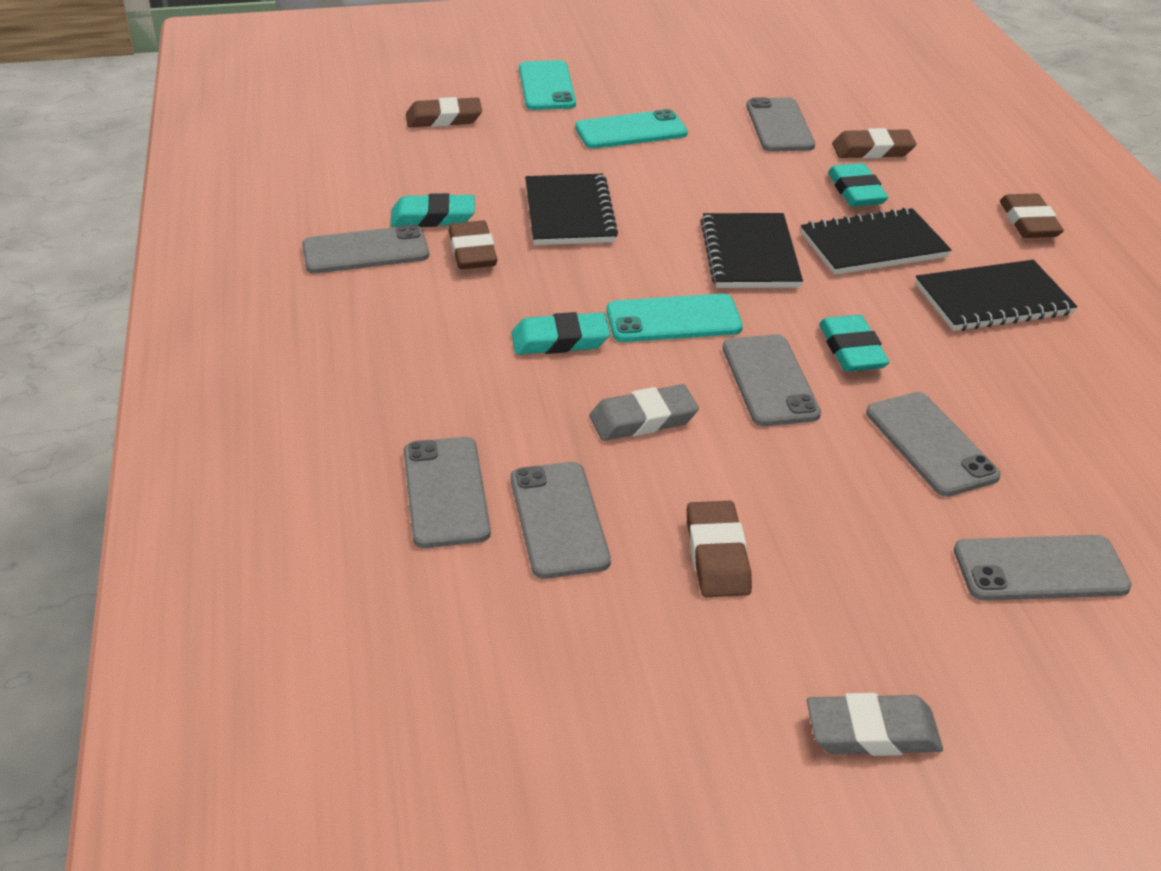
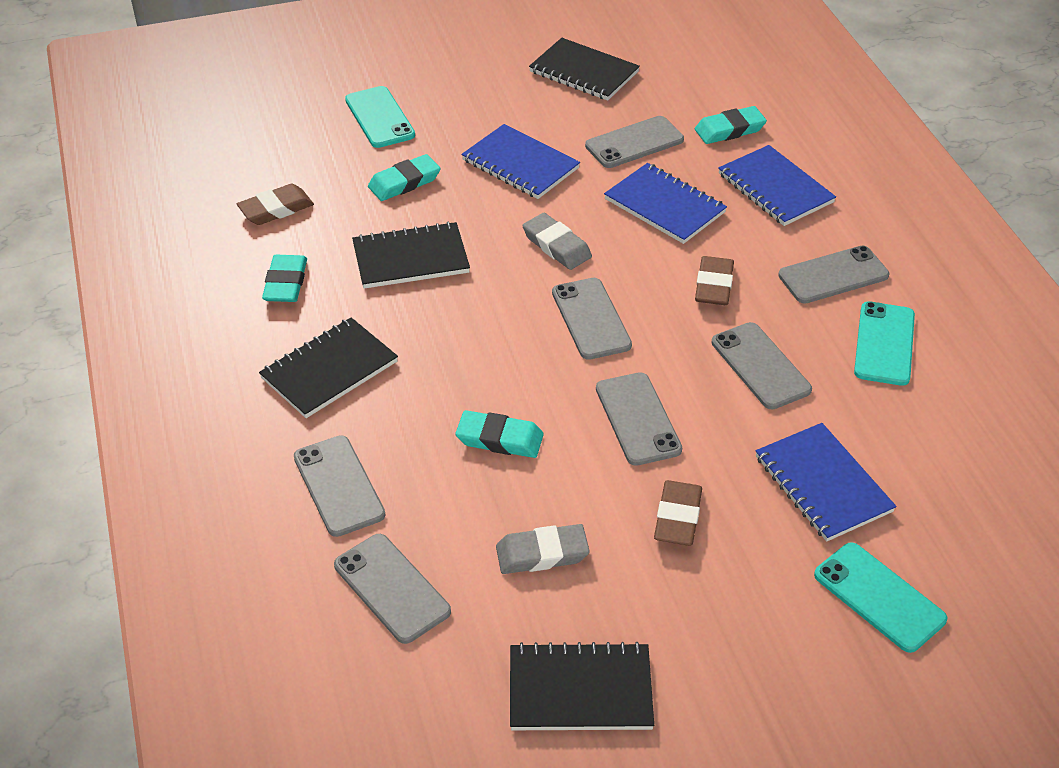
blue notebook: none = 0 -> [461,124,580,199] [604,163,727,244] [718,145,836,226] [756,423,896,542] = 4
brown eraser: [406,97,482,127] [449,221,497,269] [687,501,752,597] [832,128,917,159] [1000,193,1064,238] = 5 -> [237,184,314,225] [654,480,702,546] [695,256,734,305] = 3

